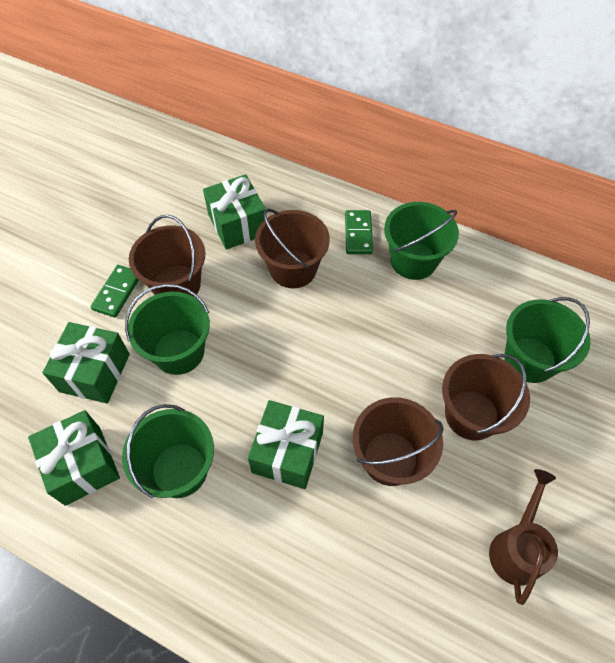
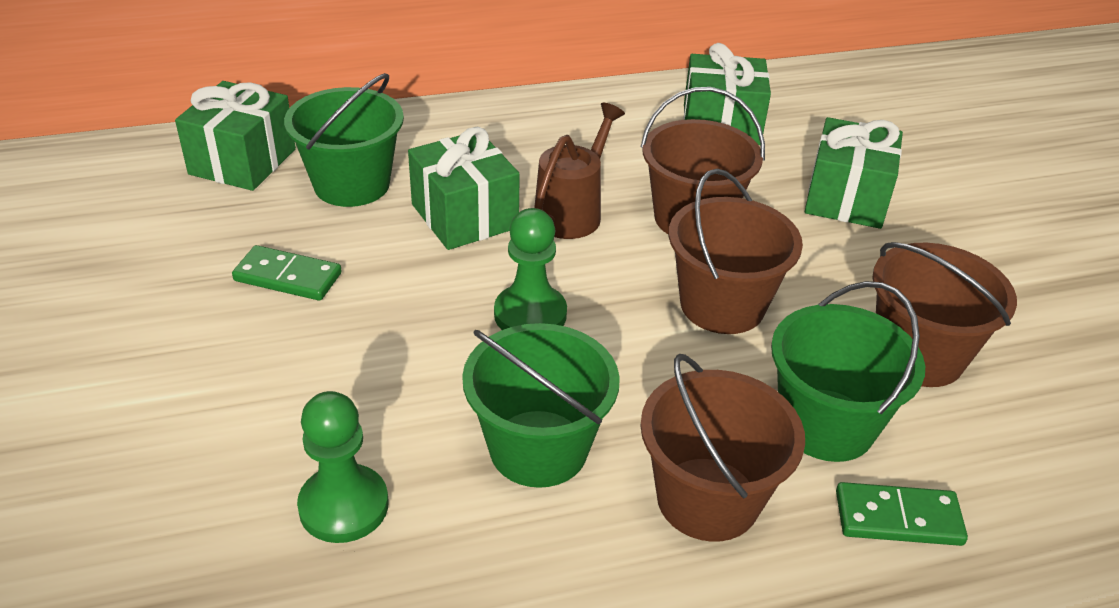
green bucket: [122,404,214,498] [125,284,210,375] [384,202,459,280] [504,297,591,383] = 4 -> [284,73,404,207] [462,323,620,488] [771,281,925,462] = 3
green pawn: none = 0 -> [297,391,389,543] [494,208,567,330] = 2

